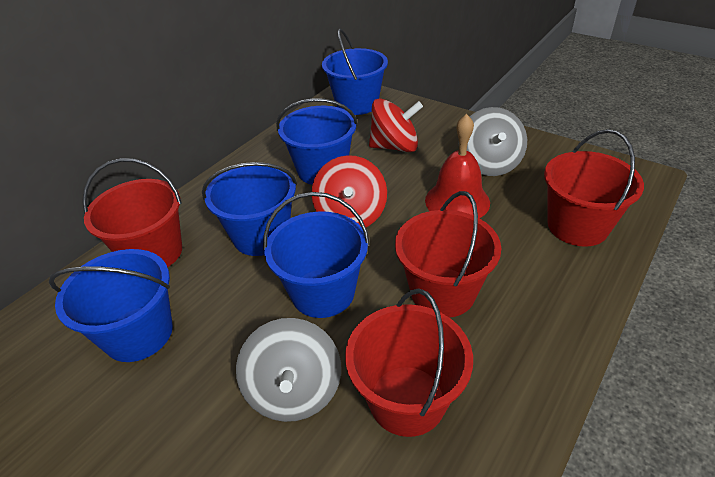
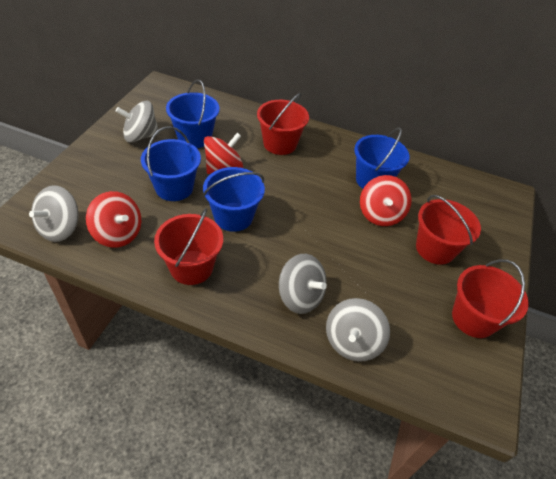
blue bucket: [49,249,173,362] [202,162,297,256] [263,192,370,318] [276,98,358,185] [322,29,388,115] = 5 -> [141,126,201,201] [166,79,220,148] [203,167,265,232] [354,128,410,189] = 4
grey spinning top: [236,318,341,422] [467,107,527,176] = 2 -> [29,185,79,242] [116,101,160,143] [279,254,327,314] [326,298,390,362] = 4
red bell: [425,114,490,218] = 1 -> none = 0
red spinning top: [312,155,387,227] [369,98,423,152] = 2 -> [86,191,141,248] [204,133,243,174] [360,175,412,226] = 3

